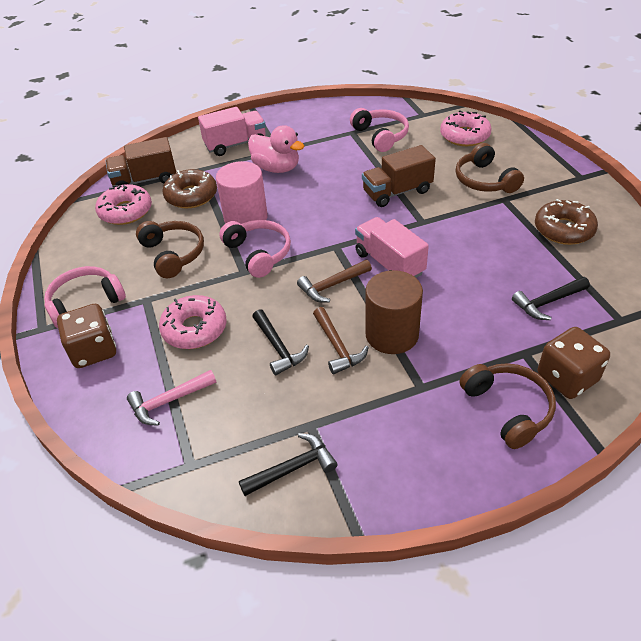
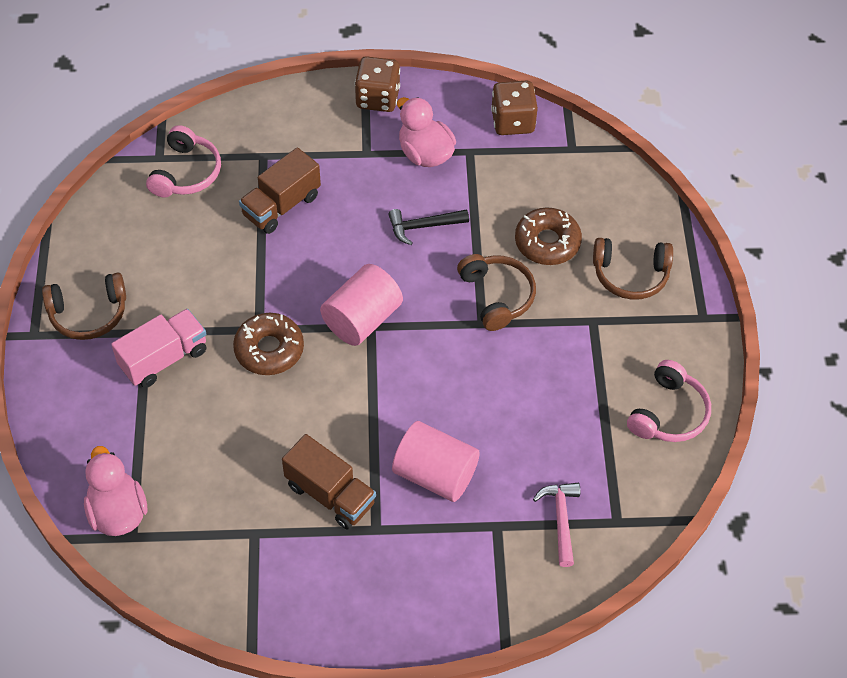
black hammer: [239,433,337,496] [252,309,309,375] [512,277,590,320] = 3 -> [388,209,469,245] = 1
brown cylinder: [365,270,423,354] = 1 -> none = 0
brown hammer: [297,260,372,303] [313,307,369,374] = 2 -> none = 0
pink cylinder: [216,161,268,231] = 1 -> [320,264,403,346] [392,421,480,502] = 2
pink donut: [95,184,152,225] [159,295,227,349] [440,111,491,146] = 3 -> none = 0
pink duck: [248,125,304,173] = 1 -> [84,446,147,536] [397,97,456,167] = 2
pink headphones: [44,266,126,328] [219,220,291,278] [350,108,409,152] = 3 -> [146,125,221,197] [627,360,711,442] = 2
pink truck: [198,107,266,156] [355,217,429,278] = 2 -> [111,309,207,388] = 1

